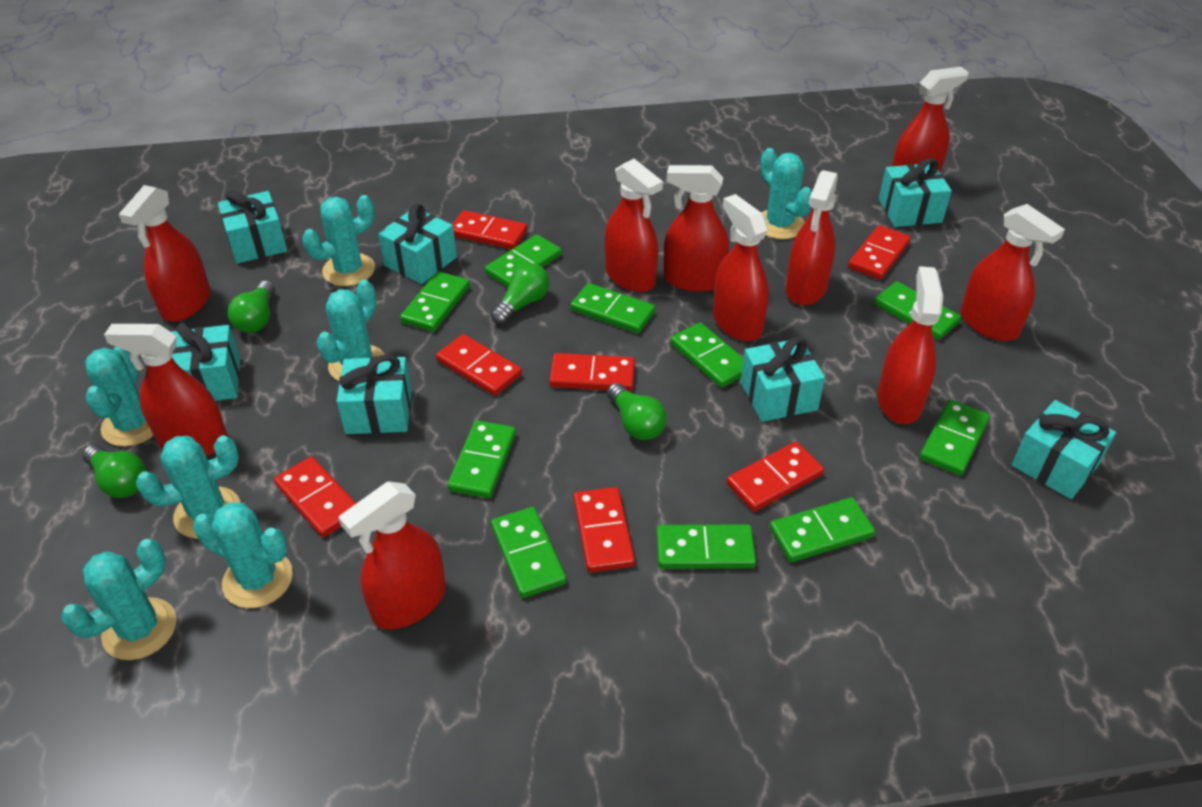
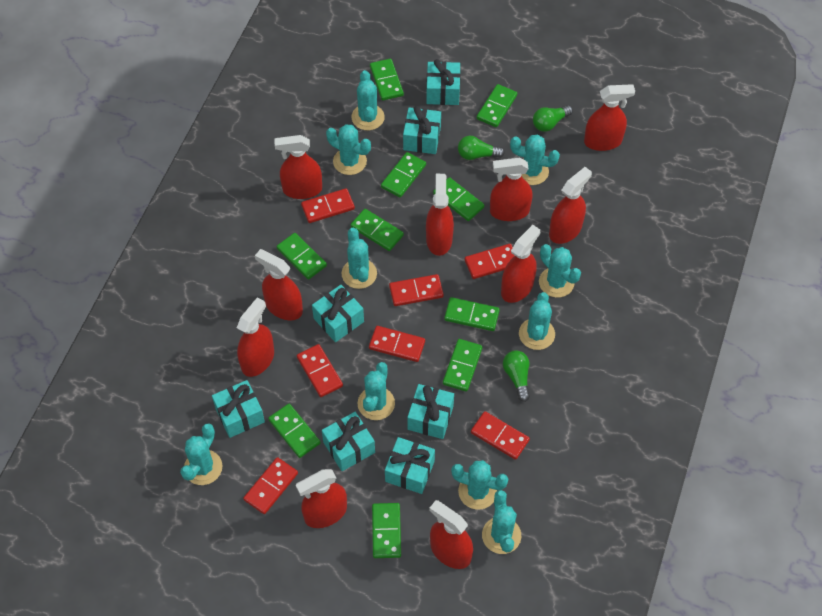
green light bulb: [82,445,146,498] [228,281,275,333] [491,263,550,325] [607,383,667,440] = 4 -> [458,136,505,160] [503,350,530,402] [533,105,573,132] = 3
turquoise cactus: [61,539,177,660] [85,346,154,447] [136,435,240,539] [193,502,293,608] [302,195,375,286] [316,280,385,381] [760,148,812,239] = 7 -> [180,423,223,485] [326,124,371,175] [342,228,377,289] [352,70,385,130] [358,362,395,420] [451,460,508,510] [482,490,521,554] [510,134,560,185] [519,292,555,350] [539,244,581,298] = 10

